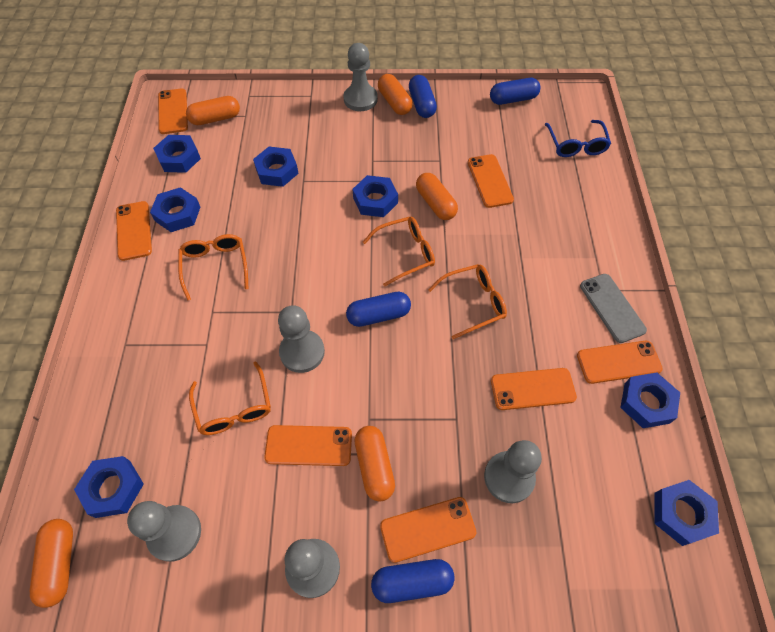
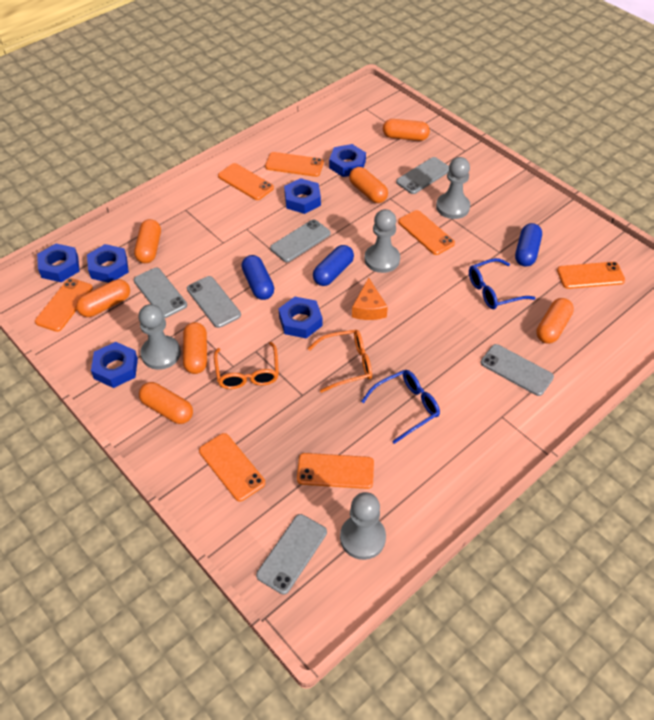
blue capsule: [346,292,411,327] [371,559,455,603] [409,75,437,118] [490,78,541,105] = 4 -> [241,255,274,300] [313,245,354,286] [515,223,542,267] = 3
blue glasses: [544,120,611,157] = 1 -> [361,370,440,444] [469,258,535,309] = 2
blue nut: [74,456,144,518] [150,187,200,232] [153,135,201,173] [253,147,299,187] [353,175,398,217] [620,373,680,428] [654,480,719,546] = 7 -> [37,244,79,282] [87,244,129,283] [91,342,138,388] [279,297,322,338] [284,178,321,214] [329,144,366,177] = 6
grey pawn: [127,501,201,562] [278,305,325,373] [285,539,340,598] [343,43,378,111] [484,440,542,503] = 5 -> [139,304,181,370] [340,492,386,560] [364,209,400,273] [436,157,470,219] = 4
grey phone: [580,274,647,343] = 1 -> [134,268,187,318] [187,276,241,328] [256,514,327,595] [270,219,331,262] [396,157,449,194] [481,344,554,396] = 6
orange capsule: [30,519,73,608] [186,96,240,125] [355,426,395,502] [378,74,413,115] [416,173,458,220] = 5 -> [76,279,130,317] [134,219,161,263] [139,382,193,424] [183,322,207,374] [349,167,388,203] [383,119,430,141] [536,298,574,344] = 7
orange cheese: none = 0 -> [352,278,388,320] = 1
orange glasses: [178,234,248,301] [189,361,271,435] [363,216,435,286] [428,264,507,339] = 4 -> [214,342,279,389] [308,330,372,393] = 2

